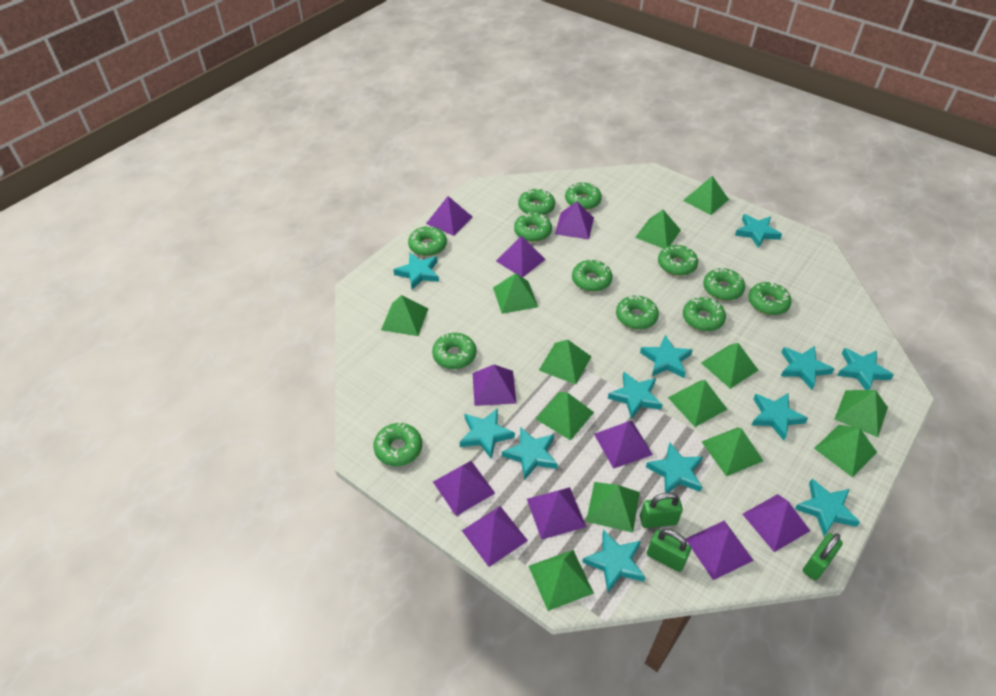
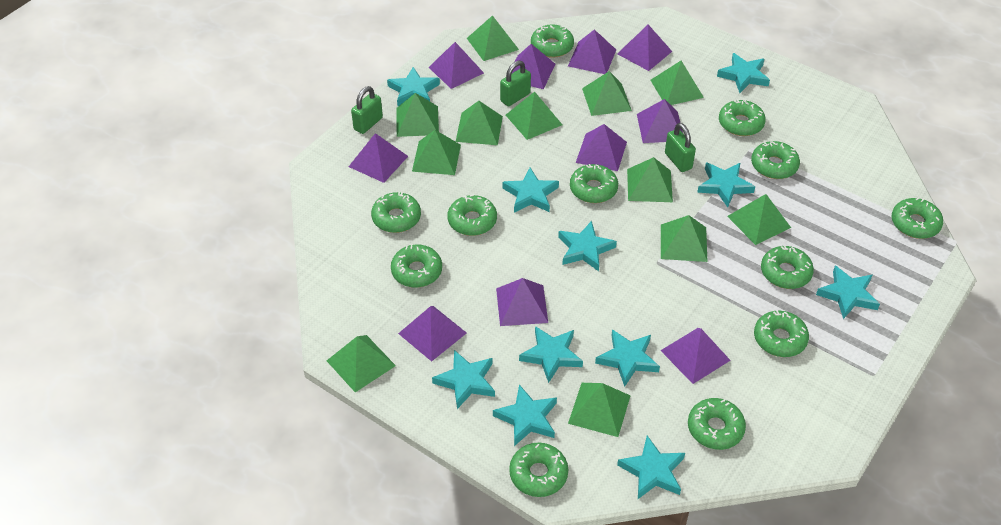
green pyramid: [381,295,428,336] [493,273,538,314] [529,550,594,611] [535,392,594,441] [539,339,592,385] [586,482,640,533] [635,210,681,249] [668,380,727,427] [683,176,729,215] [701,343,758,389] [702,427,763,476] [814,425,877,477] [835,390,888,438] = 13 -> [327,335,396,392] [396,93,439,137] [412,130,461,175] [456,101,503,145] [467,15,519,61] [506,92,562,140] [568,383,631,437] [582,71,632,116] [627,157,673,202] [650,61,704,105] [661,215,708,262] [727,194,791,245] = 12
turquoise star: [393,253,439,290] [460,408,515,459] [502,427,558,480] [582,529,646,593] [608,372,663,419] [640,335,693,378] [646,443,703,493] [735,214,782,248] [752,393,808,441] [781,346,834,390] [795,479,860,536] [837,348,894,390] = 12 -> [387,67,440,106] [432,350,495,409] [493,385,557,446] [502,168,559,213] [519,326,583,383] [558,221,617,271] [595,329,660,387] [617,436,685,499] [697,163,755,207] [717,53,770,93] [816,266,880,319] = 11

